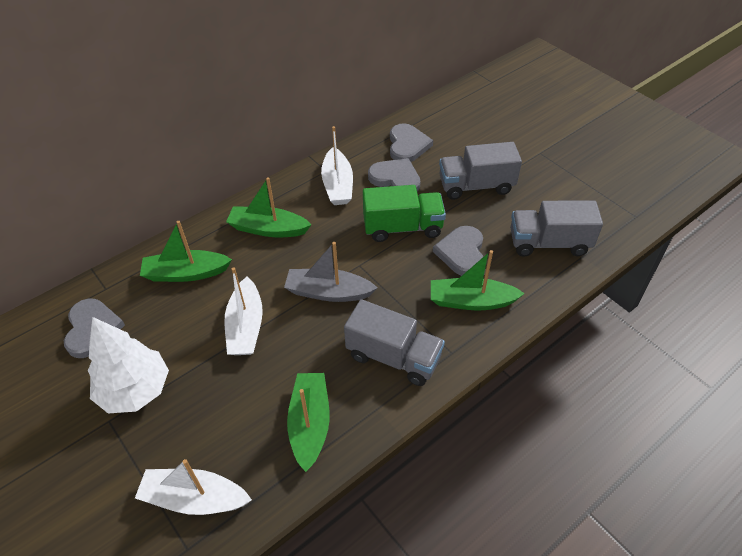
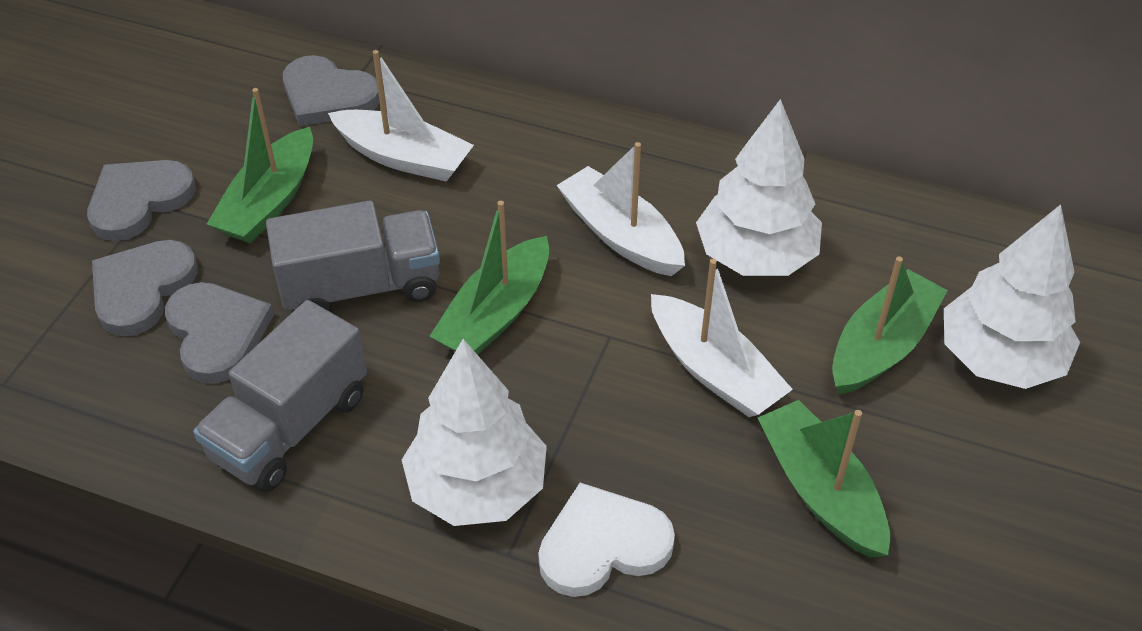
green truck: [363,185,446,242] = 1 -> none = 0
grey boat: [284,242,377,302] = 1 -> none = 0
grey truck: [344,299,445,386] [439,142,522,200] [510,200,603,256] = 3 -> [193,300,367,492] [266,201,440,312] = 2
white heart: none = 0 -> [538,483,675,597] = 1
white tree: [88,317,169,413] = 1 -> [402,339,547,526] [696,99,822,276] [944,204,1080,389] = 3

